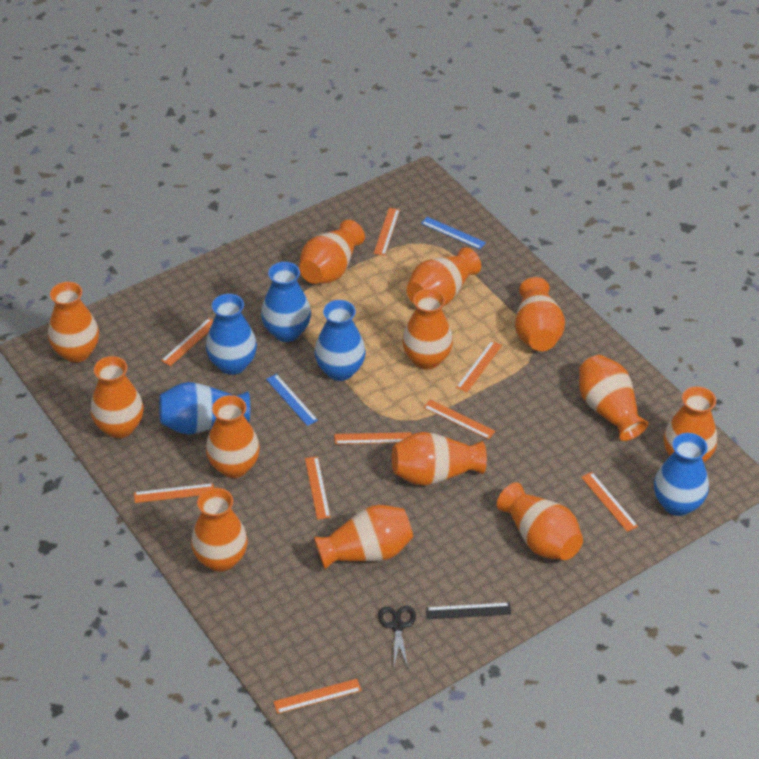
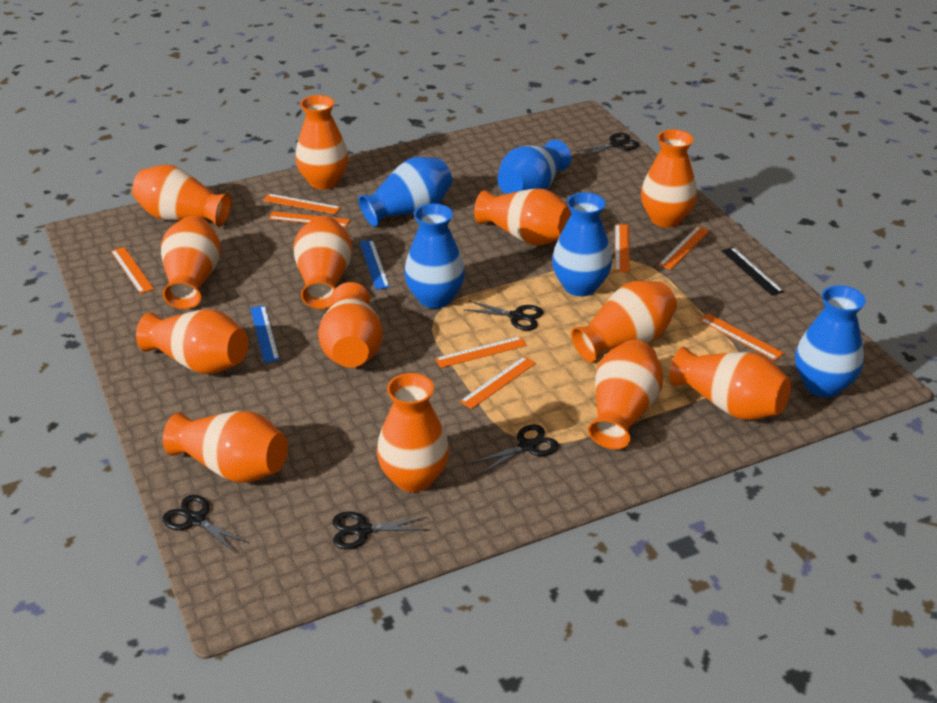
black scissors: [378,606,416,668] = 1 -> [163,495,249,553] [332,511,429,549] [463,300,543,331] [472,424,559,474] [576,133,639,158] = 5
orange ruler: [134,483,214,503] [161,318,214,366] [273,679,361,714] [305,456,331,520] [335,432,412,444] [374,208,400,256] [423,400,495,439] [456,341,502,392] [581,472,638,532] = 9 -> [111,247,154,294] [263,194,341,214] [268,211,350,227] [435,336,527,368] [460,356,536,409] [615,224,630,272] [658,226,709,270] [699,313,784,361] = 8

